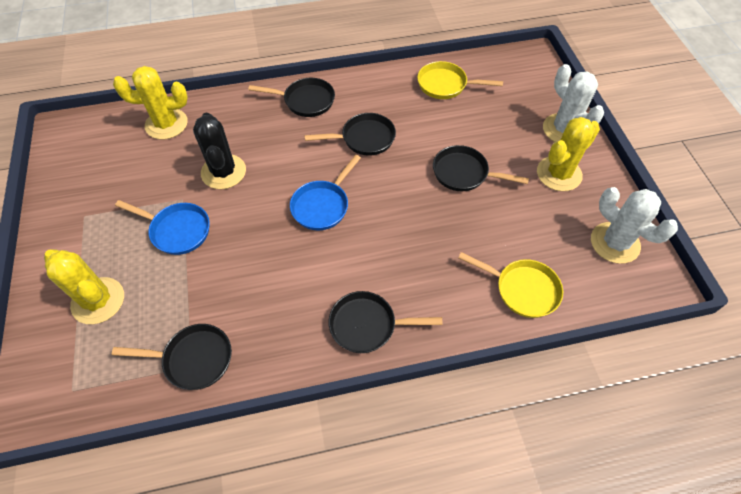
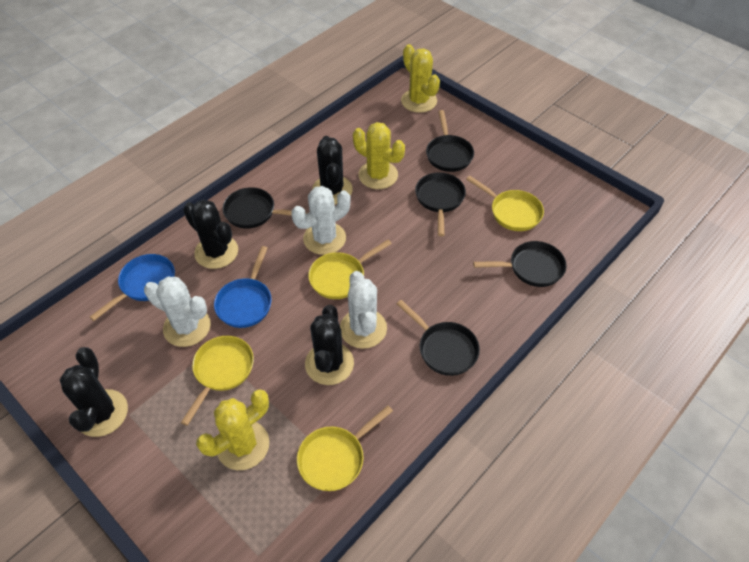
black cactus: [193,113,246,189] = 1 -> [60,347,128,437] [183,199,238,269] [305,305,354,385] [312,136,353,205] = 4
white cactus: [543,64,604,142] [591,187,678,264] = 2 -> [144,276,211,347] [291,186,351,255] [340,271,387,349] = 3
yellow pan: [417,61,503,99] [458,252,563,318] = 2 -> [181,336,254,426] [297,405,393,491] [308,240,392,299] [466,175,544,231] = 4

